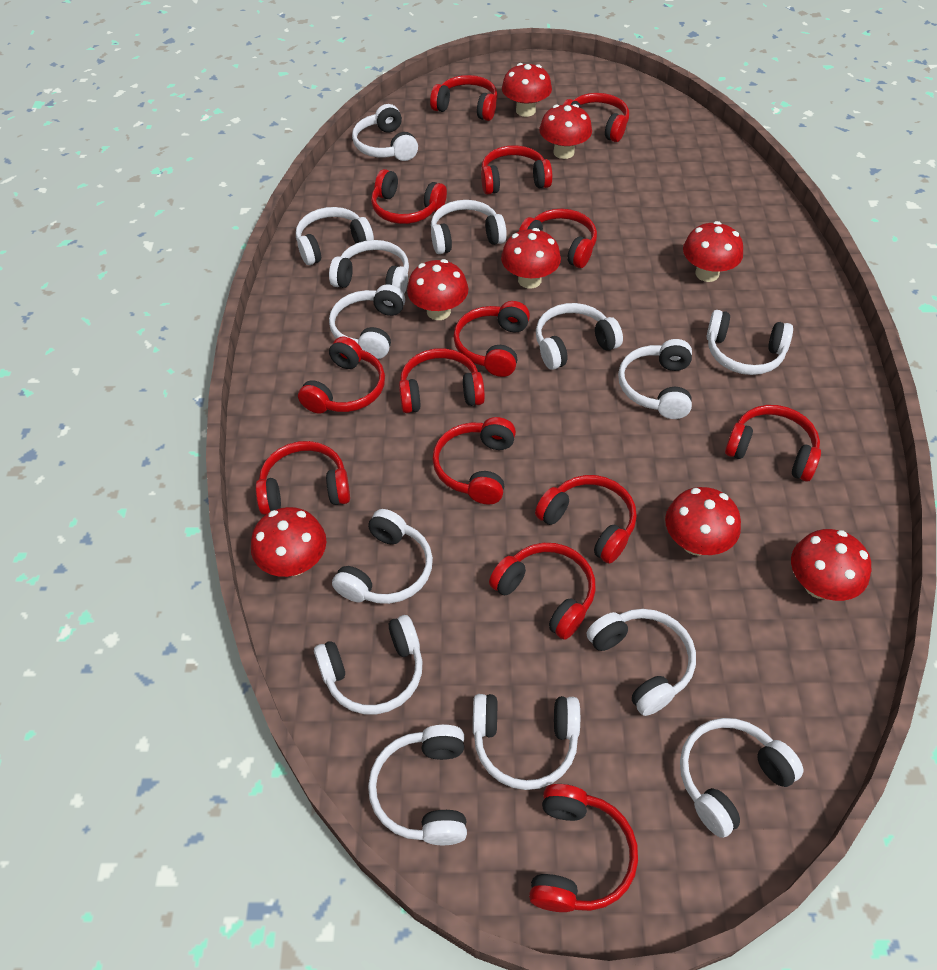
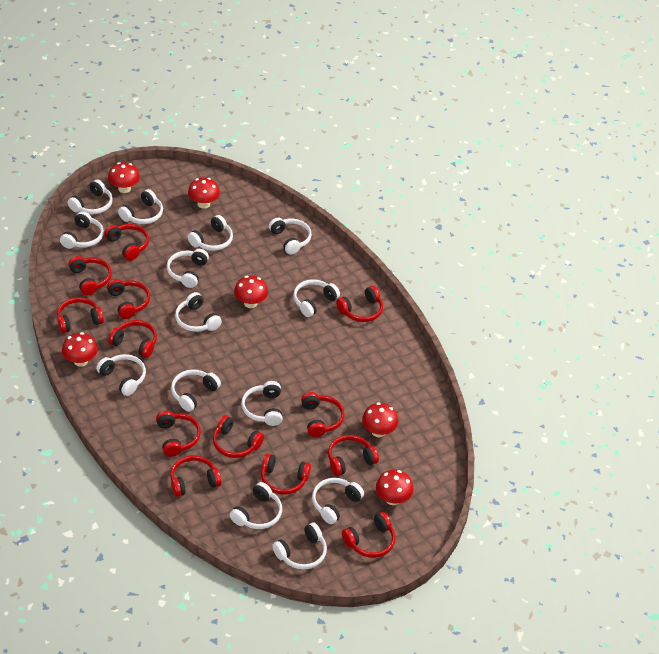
red headphones: [255,441,350,515] [298,337,385,414] [371,169,447,224] [399,348,485,413] [430,75,498,121] [432,417,516,505] [453,301,530,377] [481,145,552,195] [489,543,596,640] [519,209,597,268] [529,784,638,912] [535,475,637,564] [563,93,629,142] [725,405,821,481] = 14 -> [57,297,104,333] [68,256,112,295] [104,224,149,261] [107,279,150,319] [108,320,157,358] [156,411,201,457] [170,455,221,497] [213,415,264,458] [261,454,311,495] [301,392,345,437] [328,435,379,476] [336,286,383,322] [342,512,395,558] = 13
red mushroom: [251,507,326,577] [407,259,468,320] [501,228,561,289] [502,63,552,117] [539,104,592,159] [665,487,741,556] [683,221,743,282] [791,529,871,601] = 8 -> [62,332,98,367] [108,162,140,193] [188,177,220,209] [234,276,268,308] [362,402,398,438] [376,470,413,505] = 6

